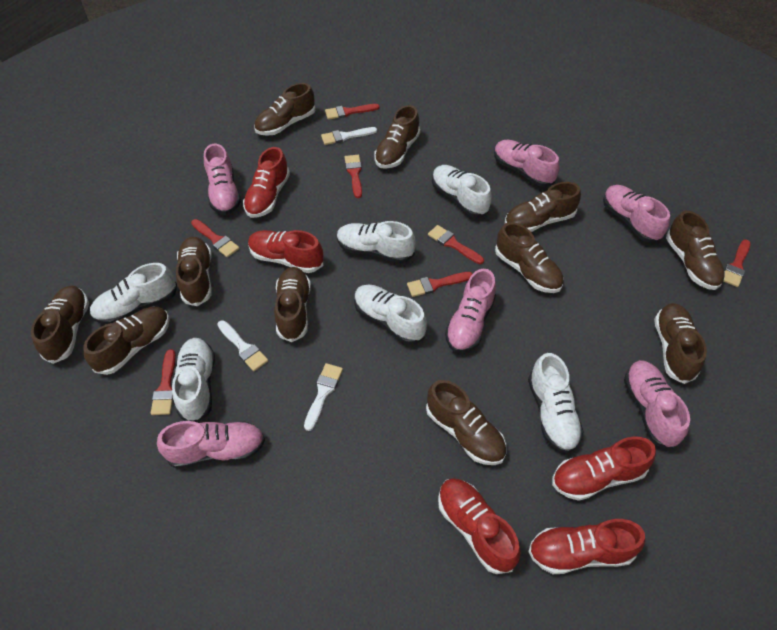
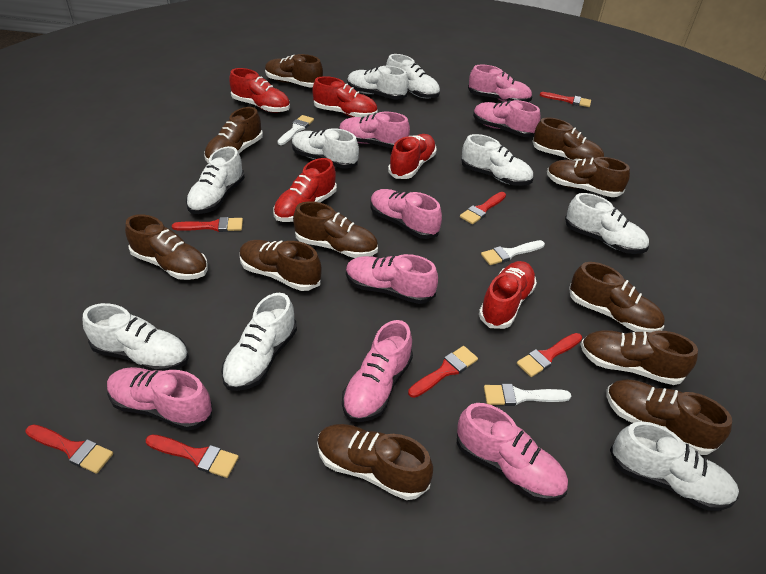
pink shoe: [157,421,265,469] [204,144,241,215] [445,269,496,353] [494,140,560,187] [603,185,670,243] [624,360,690,450] = 6 -> [107,367,212,431] [339,112,410,148] [342,320,413,422] [346,254,438,304] [370,189,442,239] [457,403,568,502] [468,65,532,102] [473,100,541,137] = 8
white shoe: [90,263,177,324] [172,338,215,422] [337,221,415,263] [354,285,427,344] [432,165,492,217] [528,353,584,453] = 6 -> [83,303,189,371] [186,146,245,214] [221,293,297,391] [292,128,359,169] [347,66,408,100] [386,54,440,99] [461,134,533,186] [565,193,649,254] [610,421,739,511] = 9

